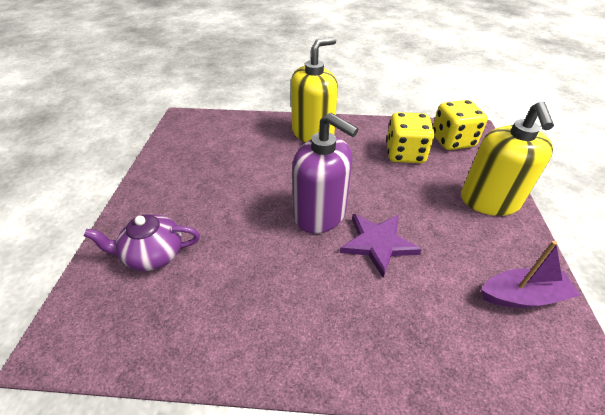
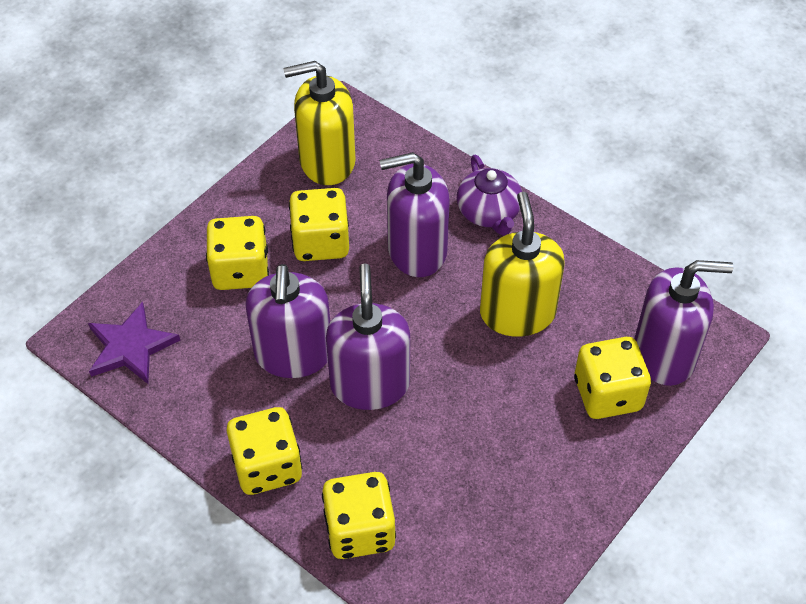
purple boat: [481,241,581,308] = 1 -> none = 0
purple soap dispenser: [293,113,358,233] = 1 -> [245,264,330,378] [326,263,410,410] [379,152,450,277] [634,260,733,386] = 4
yellow dice: [386,112,434,163] [433,100,488,150] = 2 -> [206,216,269,290] [227,407,302,495] [289,188,349,261] [322,472,396,559] [574,337,651,419] = 5

